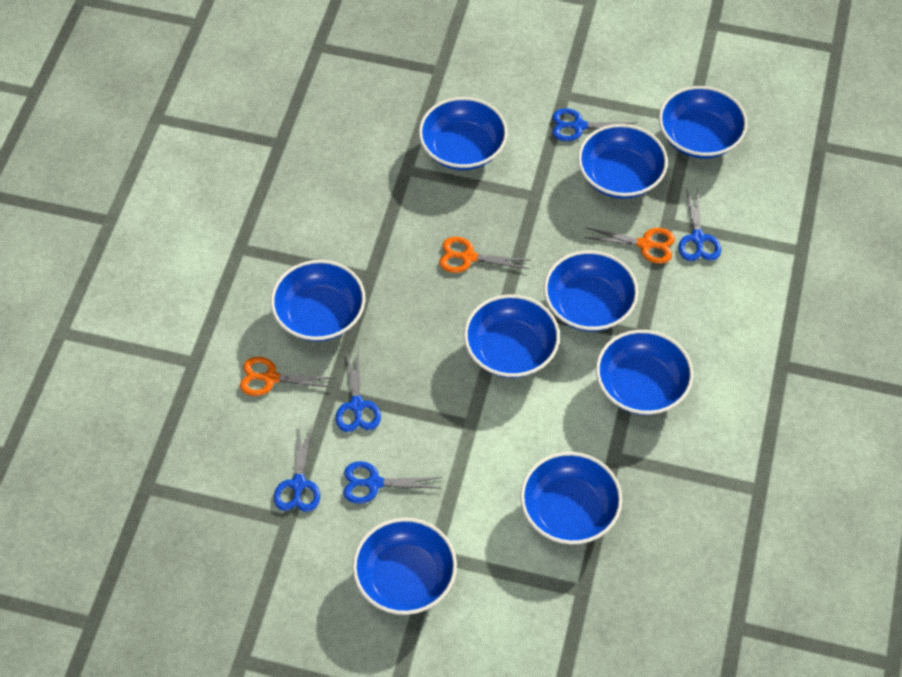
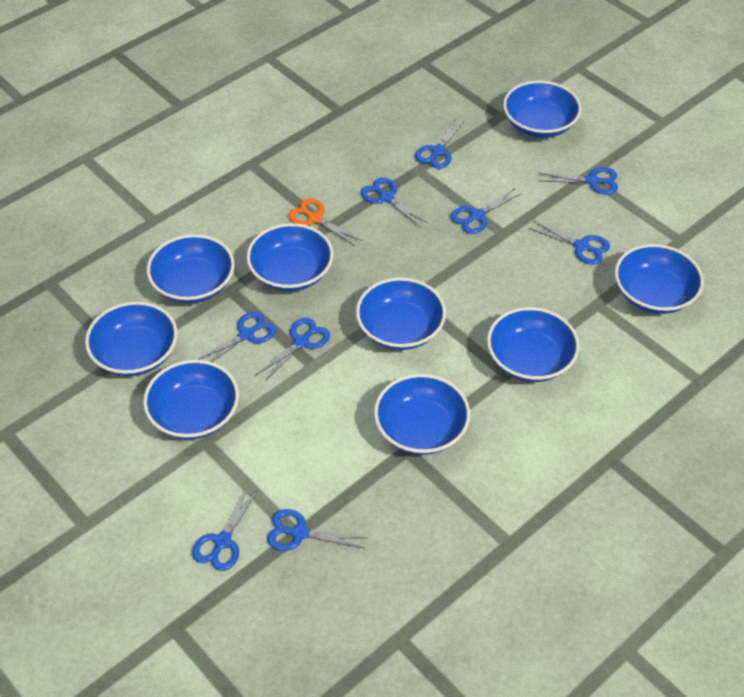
blue scissors: [274,424,320,512] [336,350,381,432] [343,461,442,504] [552,108,638,141] [678,187,721,261] = 5 -> [192,486,259,571] [197,311,276,362] [256,318,330,381] [267,509,367,551] [361,177,429,227] [415,118,465,169] [451,188,522,234] [529,220,610,264] [539,167,618,194] = 9
orange scissors: [240,357,335,396] [439,237,529,273] [584,227,675,264] = 3 -> [288,198,362,246] = 1

